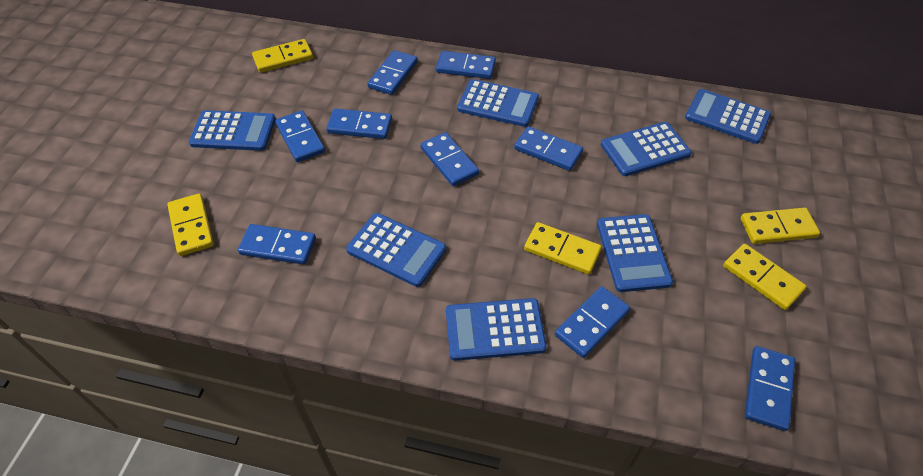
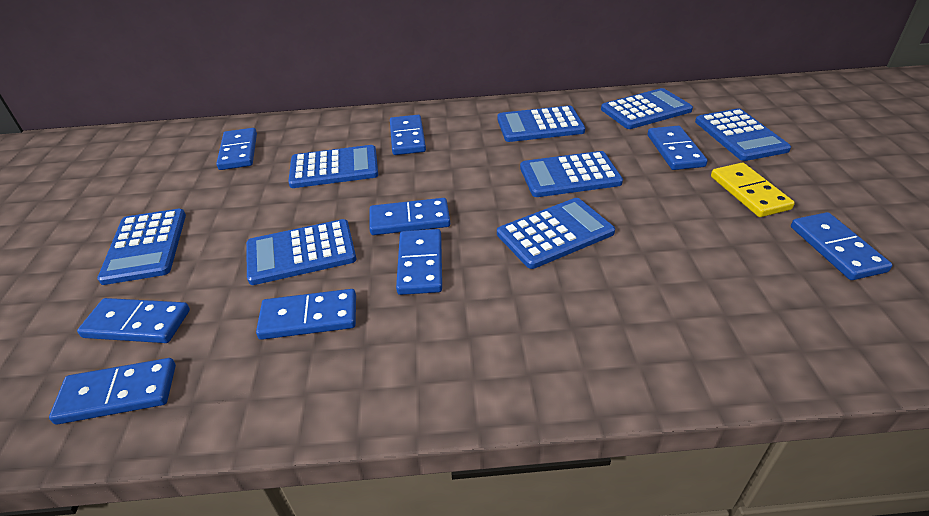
blue calculator: [189,110,276,151] [346,213,446,287] [446,298,547,361] [457,79,539,127] [597,214,673,292] [601,122,692,176] [685,89,771,144] = 7 -> [97,209,186,285] [246,219,357,285] [288,145,378,188] [497,106,585,142] [497,198,615,269] [520,151,623,197] [601,88,693,129] [695,108,791,161] = 8
yellow domino: [167,194,214,256] [252,39,313,73] [524,222,602,275] [723,244,807,310] [741,208,820,244] = 5 -> [711,163,795,217] = 1

